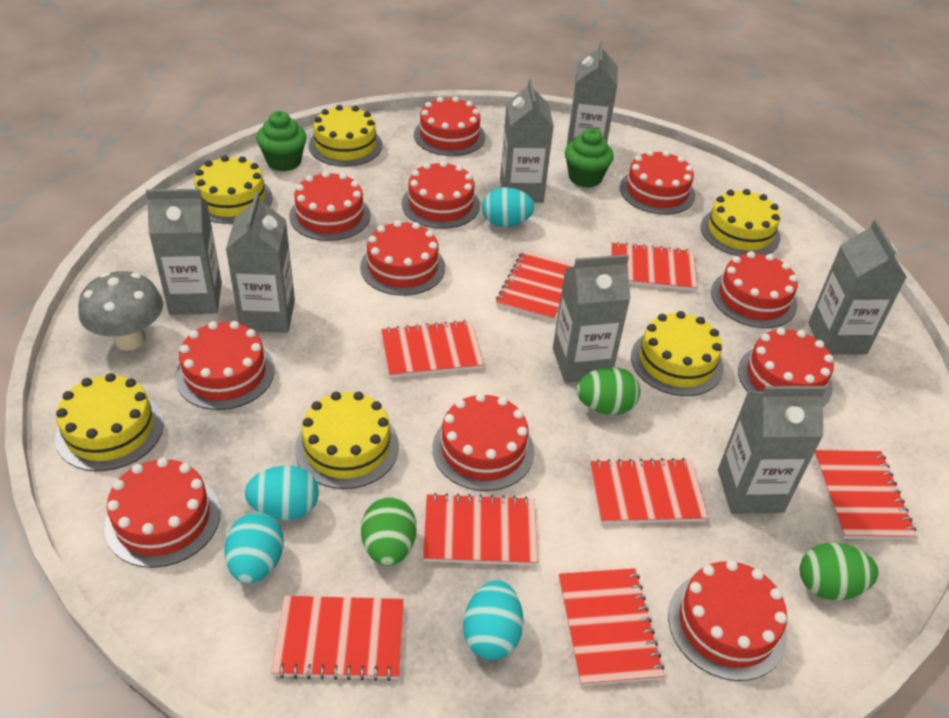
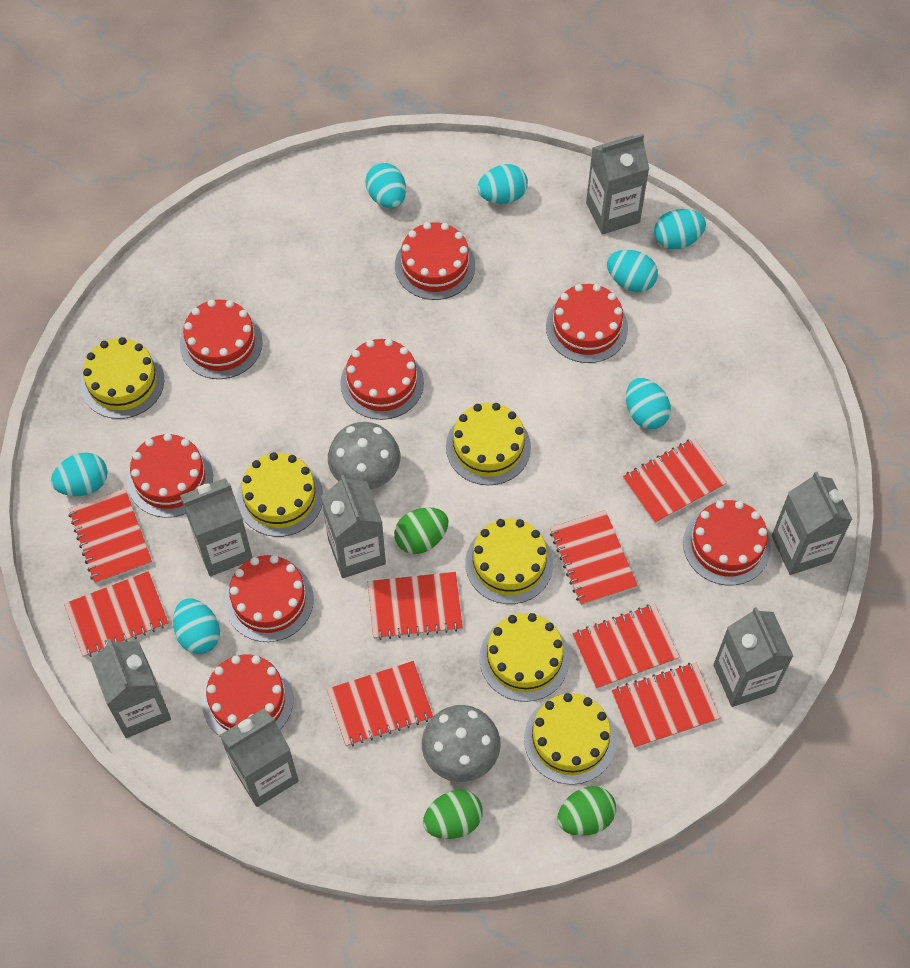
green cupcake: [256,111,307,171] [565,128,614,188] = 2 -> none = 0
grey mushroom: [78,271,163,350] = 1 -> [328,422,401,490] [422,705,501,782] = 2
red cake: [104,458,221,568] [175,321,275,410] [289,171,371,241] [360,220,445,296] [402,161,480,229] [414,96,485,156] [432,393,534,491] [620,150,695,215] [668,560,787,681] [711,251,798,328] [738,328,834,407] = 11 -> [127,433,213,518] [180,299,263,379] [202,655,293,736] [225,555,314,642] [340,339,424,420] [395,222,475,300] [546,284,628,363] [683,500,771,585] = 8
turquoise egg: [224,513,284,584] [244,465,319,520] [463,580,524,660] [482,187,535,227] = 4 -> [51,453,108,496] [173,598,220,654] [365,163,406,208] [477,164,528,204] [607,250,658,292] [626,378,671,429] [654,209,706,249] = 7

